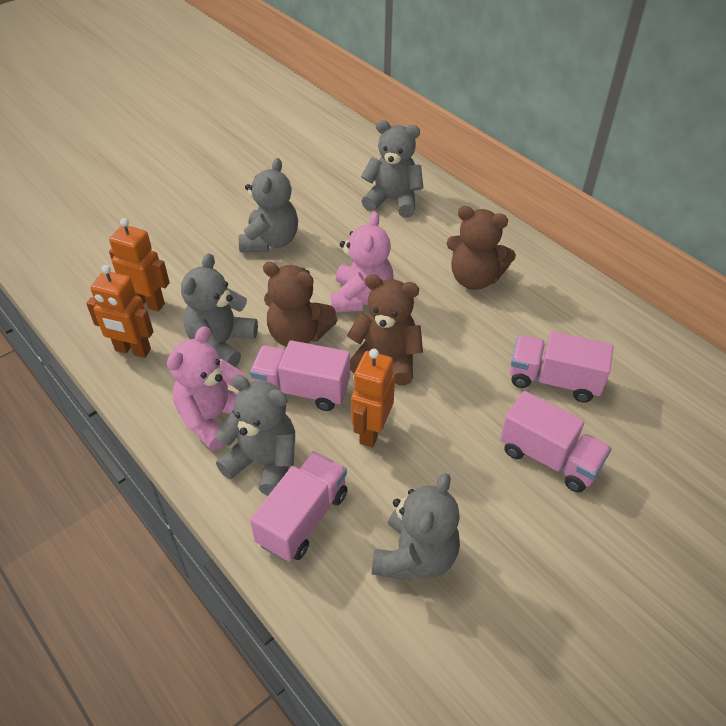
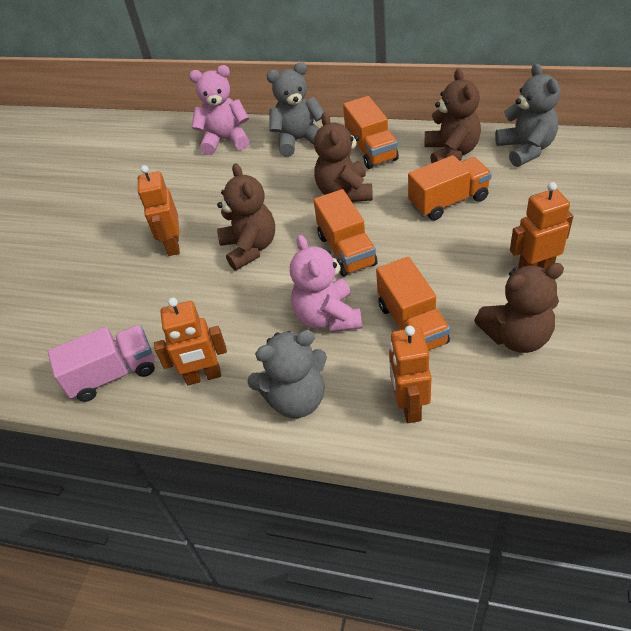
brown teddy bear: [263,262,337,347] [347,274,423,385] [447,206,516,290] = 3 -> [217,163,275,271] [314,112,373,202] [425,68,481,163] [474,263,564,353] = 4
grey teddy bear: [181,253,258,367] [216,375,295,496] [239,158,298,252] [361,120,423,218] [372,473,460,581] = 5 -> [247,330,327,418] [267,62,324,157] [495,63,560,167] = 3
orange robot: [86,265,154,358] [109,218,170,312] [351,349,395,447] = 3 -> [138,165,180,256] [154,298,227,385] [389,326,432,423] [510,182,573,269] = 4
orange truck: none = 0 -> [314,189,377,276] [343,96,399,169] [376,257,450,351] [408,155,492,220] = 4
pink truck: [250,340,350,411] [250,451,347,562] [500,391,612,493] [510,331,613,403] = 4 -> [48,325,155,402] = 1

